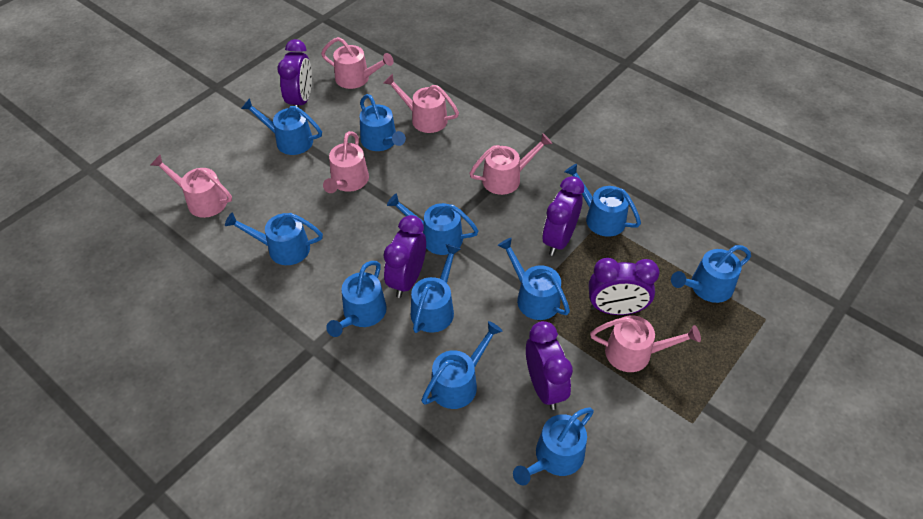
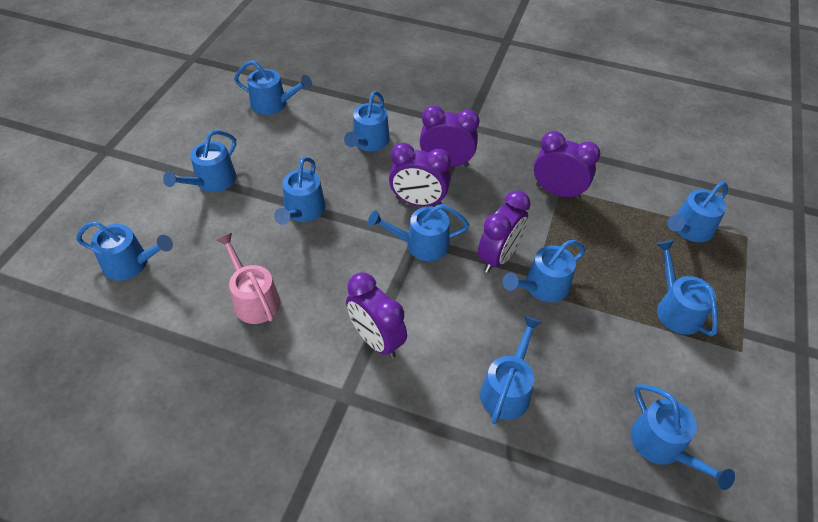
pink watering can: [151,155,232,218] [321,37,394,89] [323,131,369,193] [384,74,459,133] [469,133,552,195] [590,315,701,372] = 6 -> [217,233,281,324] = 1

